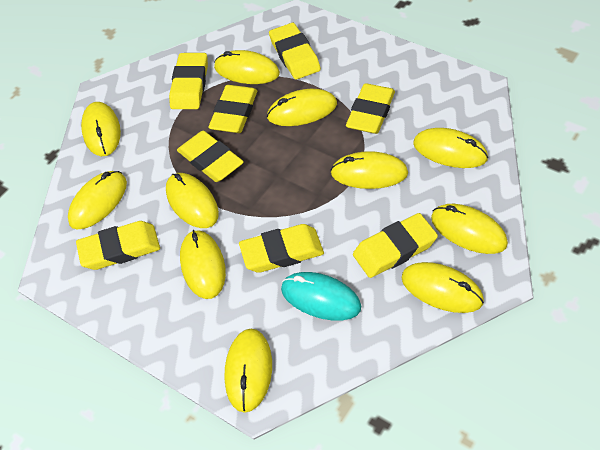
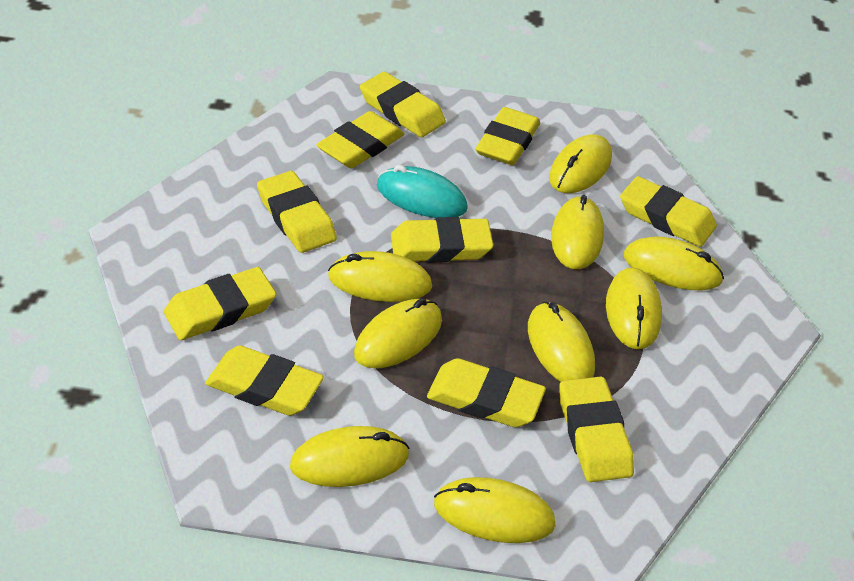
yellow eraser: [76,221,160,270] [169,53,208,109] [177,131,244,182] [208,85,257,133] [239,224,324,273] [269,23,321,80] [346,83,395,134] [353,213,438,278] = 8 -> [164,267,276,340] [205,345,324,416] [257,171,337,253] [316,111,404,169] [360,72,446,137] [391,217,493,263] [427,358,546,427] [475,107,540,165] [559,377,634,482] [620,176,717,247] = 10
yellow mouse: [68,171,127,229] [81,102,121,156] [166,173,219,228] [180,230,226,299] [214,50,280,84] [224,328,272,413] [267,89,337,126] [330,151,408,189] [401,262,484,313] [413,128,488,168] [431,204,508,254] = 11 -> [290,426,409,487] [328,251,432,302] [354,298,442,368] [434,477,556,543] [528,302,595,382] [549,134,612,193] [551,195,604,269] [606,267,662,349] [624,237,724,290] = 9

